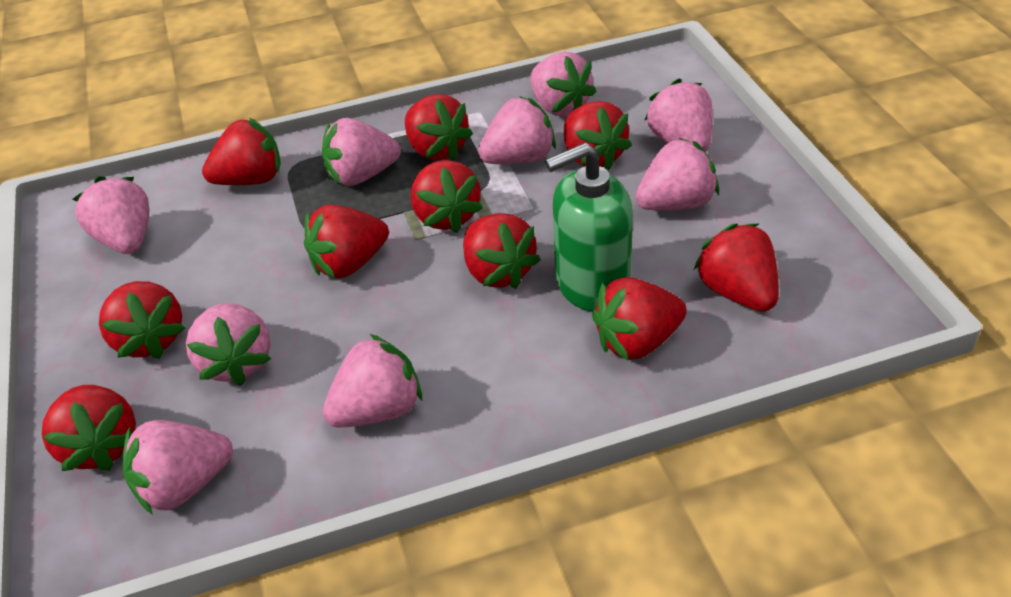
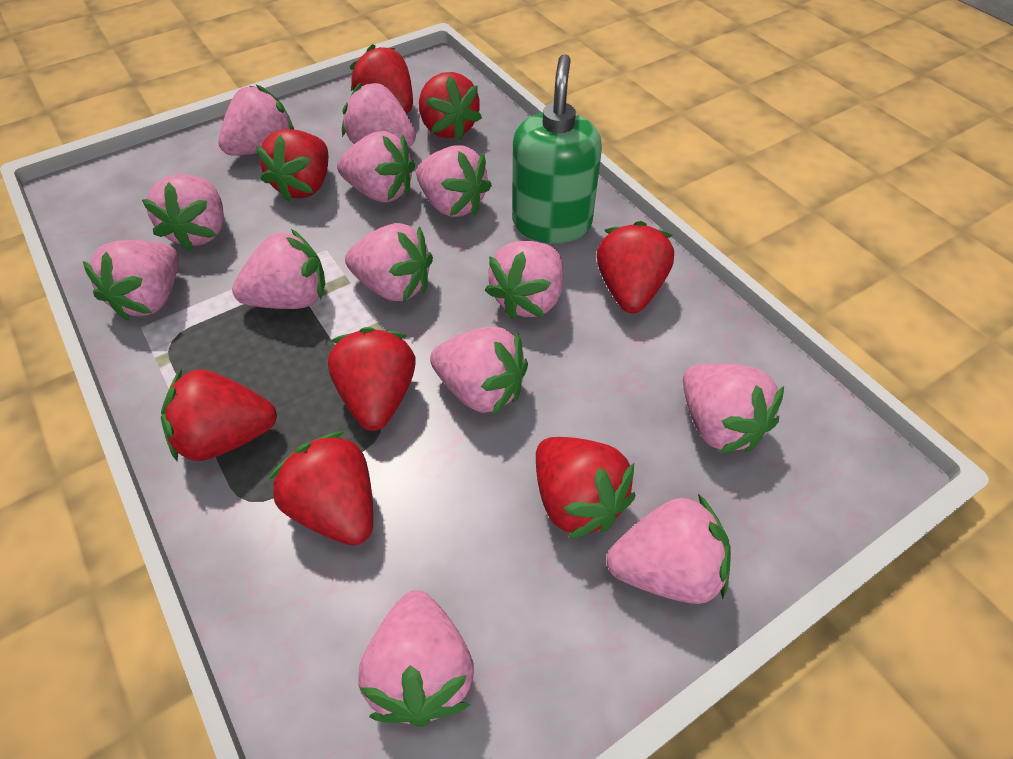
pink strawberry: [73,177,149,254] [123,420,233,515] [186,303,271,386] [322,118,401,186] [323,334,422,428] [478,96,556,164] [530,52,597,116] [635,137,719,211] [644,79,713,152] = 9 -> [83,240,179,321] [142,174,224,251] [218,85,294,156] [232,229,325,309] [337,131,415,203] [342,82,416,147] [345,223,433,301] [358,590,474,727] [416,145,492,217] [430,327,528,416] [485,241,564,320] [607,494,731,604] [683,364,784,454] = 13
red strawberry: [42,385,136,471] [99,281,185,359] [202,118,281,185] [304,205,389,279] [405,94,473,160] [411,160,483,233] [463,213,541,289] [564,101,632,171] [592,277,687,361] [694,224,779,312] = 10 -> [161,369,277,462] [256,129,328,202] [268,431,373,546] [328,327,416,431] [350,44,413,114] [419,72,482,141] [536,437,635,539] [597,221,674,313] = 8

